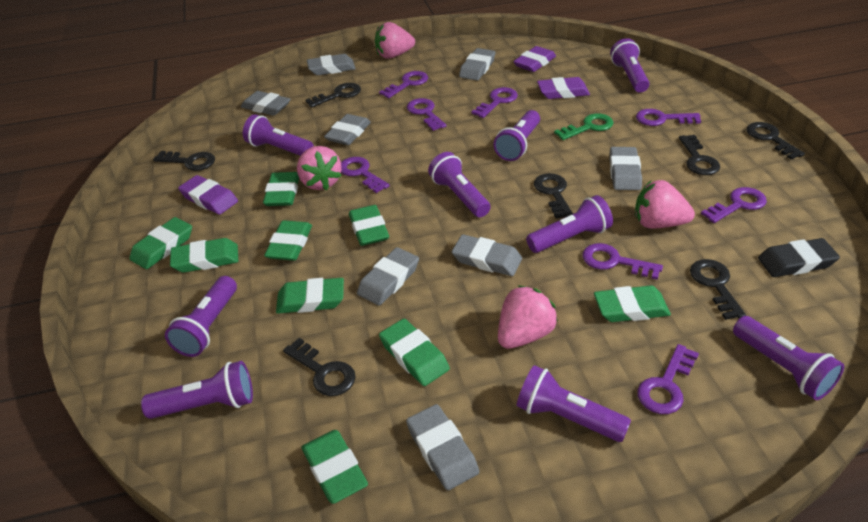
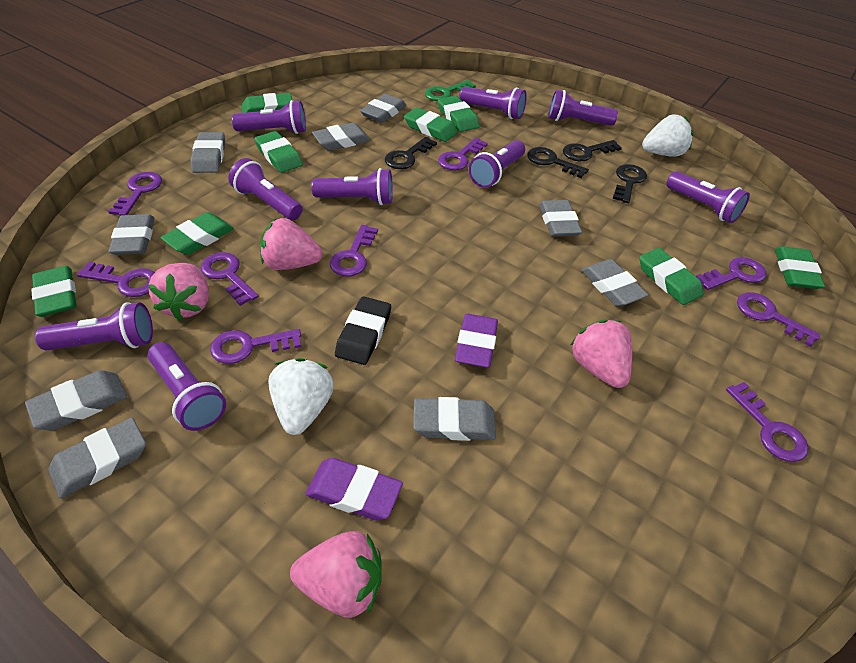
black key: [153,151,215,171] [283,338,356,396] [306,83,361,108] [534,173,573,219] [679,135,720,175] [690,259,746,320] [746,122,805,160] = 7 -> [385,137,437,169] [527,147,589,178] [563,140,622,161] [613,164,647,203] = 4
green eraser: [129,217,192,269] [170,238,238,273] [263,172,299,206] [264,220,312,261] [276,278,344,314] [302,430,368,504] [349,205,389,246] [379,319,450,386] [594,285,671,322] = 9 -> [31,266,76,317] [160,212,234,255] [241,93,292,113] [254,131,303,173] [404,107,458,142] [438,96,480,132] [639,248,703,305] [775,246,825,289] = 8
grey eraser: [241,91,291,116] [307,54,356,75] [324,114,371,145] [357,247,419,306] [406,404,479,490] [452,234,522,276] [459,48,495,80] [609,147,642,190] = 8 -> [25,370,127,431] [48,418,146,499] [109,214,155,255] [190,132,225,173] [312,123,370,151] [360,94,406,123] [413,397,496,441] [539,200,582,237] [581,259,648,306] = 9
purple eraser: [178,175,238,215] [513,46,556,72] [537,77,590,99] = 3 -> [305,458,403,521] [455,314,498,368] = 2
purple key: [341,157,390,193] [379,71,428,98] [407,98,447,131] [472,87,518,118] [582,243,663,280] [636,109,701,126] [637,344,699,414] [701,187,767,223] = 8 -> [77,262,155,297] [108,172,162,216] [201,252,259,306] [210,329,301,364] [330,225,378,276] [438,138,488,170] [696,257,766,290] [726,382,809,462] [737,292,821,347] = 9
white strawberry: none = 0 -> [268,358,334,435] [642,114,693,157] = 2

